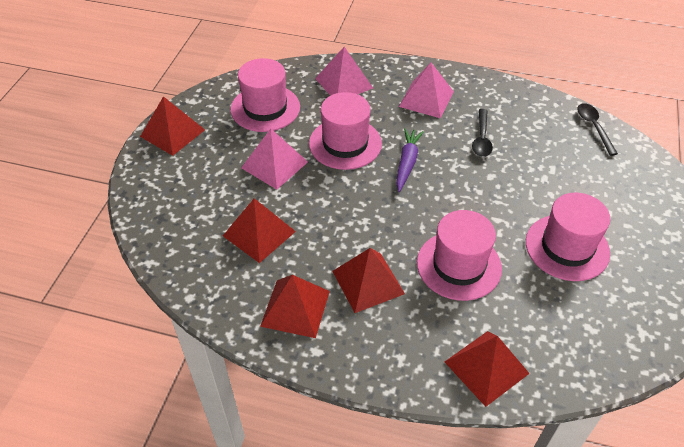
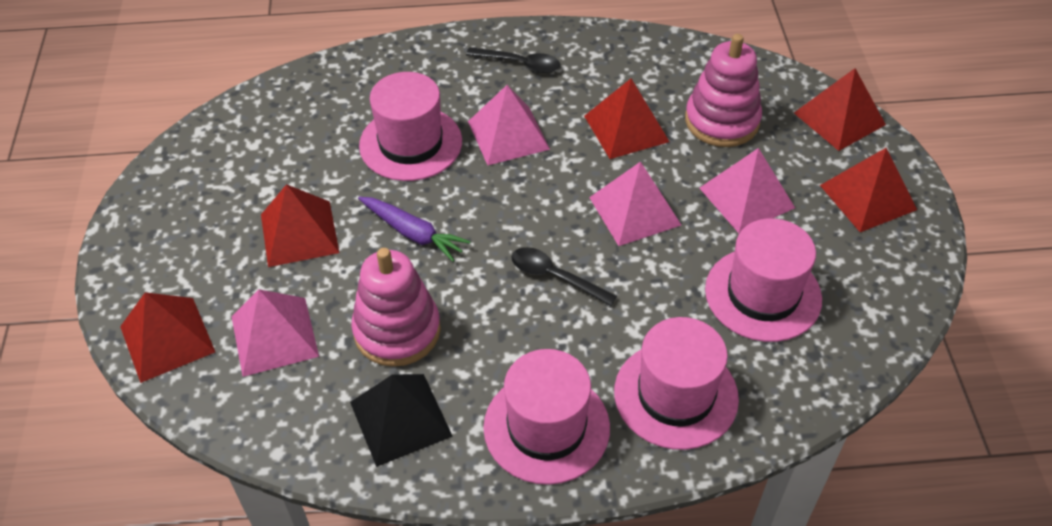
black pyramid: none = 0 -> [350,374,453,467] = 1
pink pyramid: [241,129,308,190] [315,47,373,96] [399,63,454,118] = 3 -> [232,289,319,377] [468,85,550,165] [589,161,681,246] [699,148,795,233] = 4
pink stacking toy: none = 0 -> [351,248,441,367] [685,34,762,147] = 2

